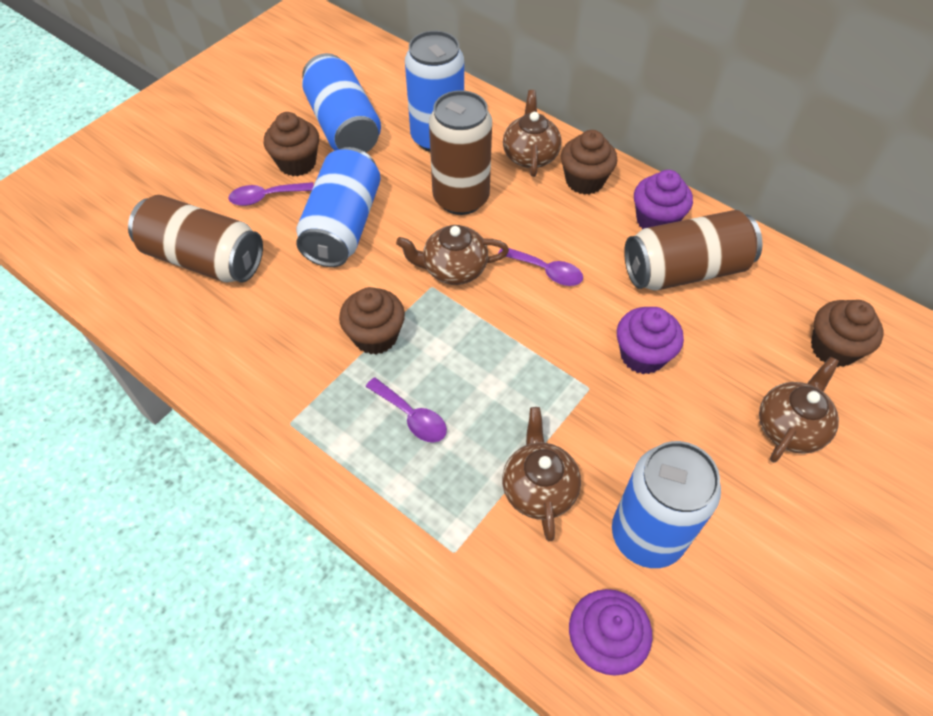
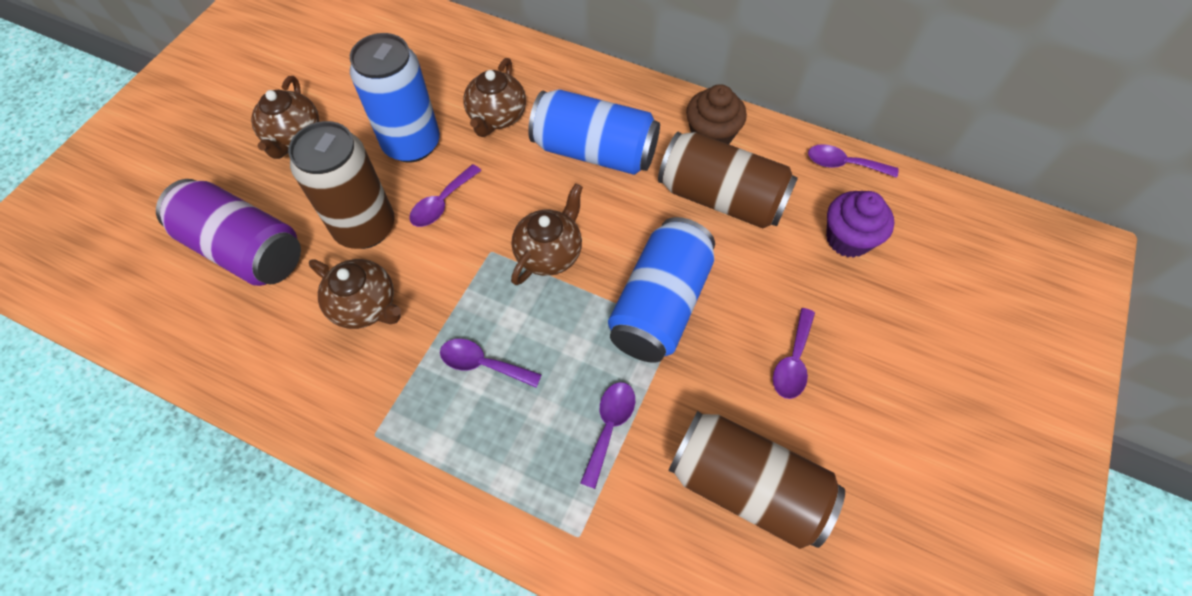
blue can: [296,147,381,267] [302,53,381,152] [405,31,464,152] [612,441,721,568] = 4 -> [350,33,440,162] [528,89,660,175] [608,217,715,363] = 3
brown cupcake: [264,112,319,176] [339,287,405,355] [561,130,617,195] [811,300,884,367] = 4 -> [686,84,747,144] = 1
purple can: none = 0 -> [156,179,301,286] = 1
purple cupcake: [569,589,652,676] [617,307,684,374] [634,170,693,229] = 3 -> [826,191,895,258] = 1
purple spoon: [228,182,314,206] [365,377,447,442] [498,248,583,286] = 3 -> [409,164,482,227] [440,339,542,388] [580,382,635,489] [773,308,815,399] [808,144,898,178] = 5

